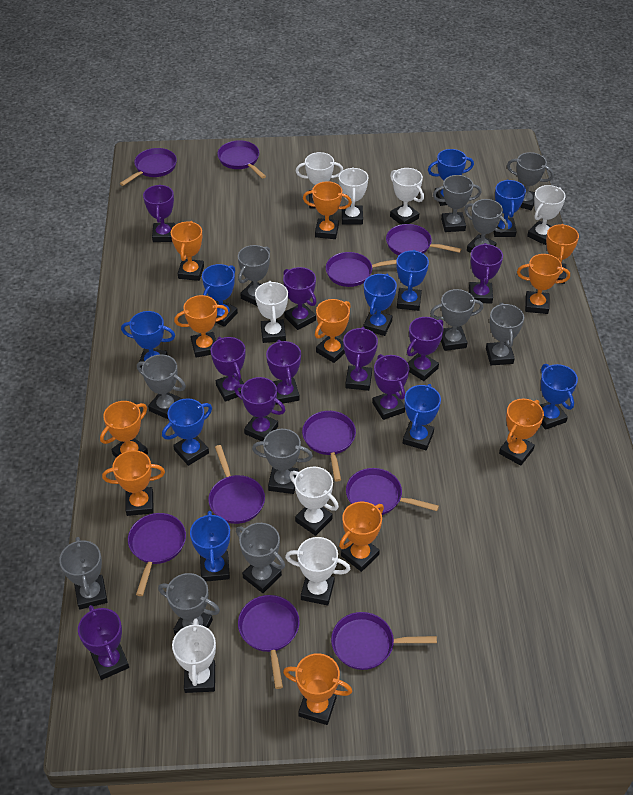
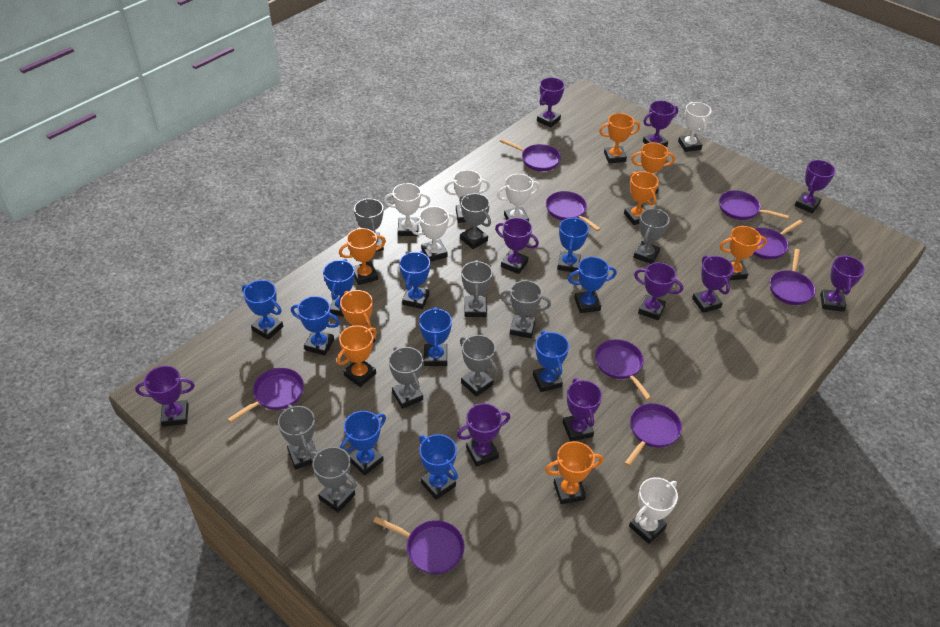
grey trophy: [59,537,108,610] [137,354,186,420] [158,573,220,635] [236,523,285,593] [238,245,270,307] [252,429,313,494] [430,289,483,351] [433,175,481,232] [464,199,508,253] [486,303,524,365] [507,152,554,210] = 11 -> [278,404,317,470] [310,447,357,513] [354,198,384,252] [389,346,423,409] [459,193,491,249] [460,335,498,397] [461,260,493,317] [500,280,551,338] [634,209,670,264] = 9
orange trophy: [100,401,148,458] [102,450,165,516] [171,221,204,281] [174,295,228,358] [283,653,352,725] [303,181,352,239] [315,299,351,363] [339,502,384,572] [499,398,544,466] [517,254,570,314] [546,224,579,284] = 11 -> [337,325,377,387] [339,228,386,285] [340,290,375,342] [545,441,603,504] [599,113,640,163] [624,171,659,225] [631,143,675,194] [720,226,767,280] = 8
purple pan: [120,148,177,186] [128,513,186,596] [209,445,265,524] [217,140,266,179] [238,595,300,689] [302,411,356,482] [326,252,397,287] [331,612,437,670] [346,468,439,515] [386,224,461,255] = 10 -> [227,368,304,423] [373,516,465,574] [500,139,561,171] [546,191,600,231] [595,339,651,400] [625,403,682,467] [719,190,789,220] [753,220,803,260] [770,249,816,305] = 9
white trophy: [172,618,216,693] [255,281,288,343] [285,537,350,606] [290,467,339,536] [296,152,343,208] [339,167,368,224] [390,168,424,225] [527,185,566,245] = 8 -> [384,183,431,236] [411,206,457,262] [444,170,490,223] [497,174,540,221] [629,477,678,544] [678,102,712,152] = 6

